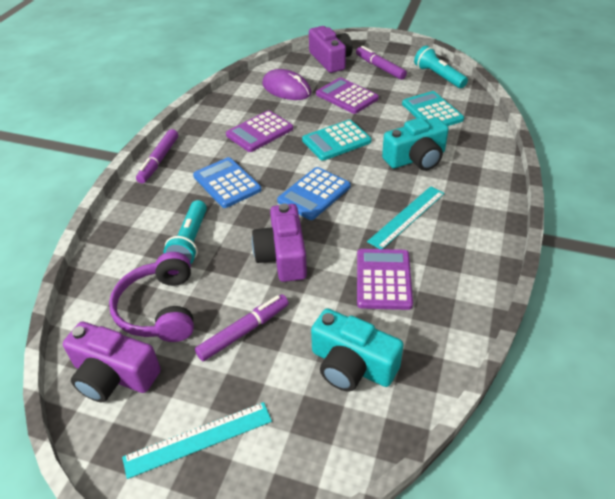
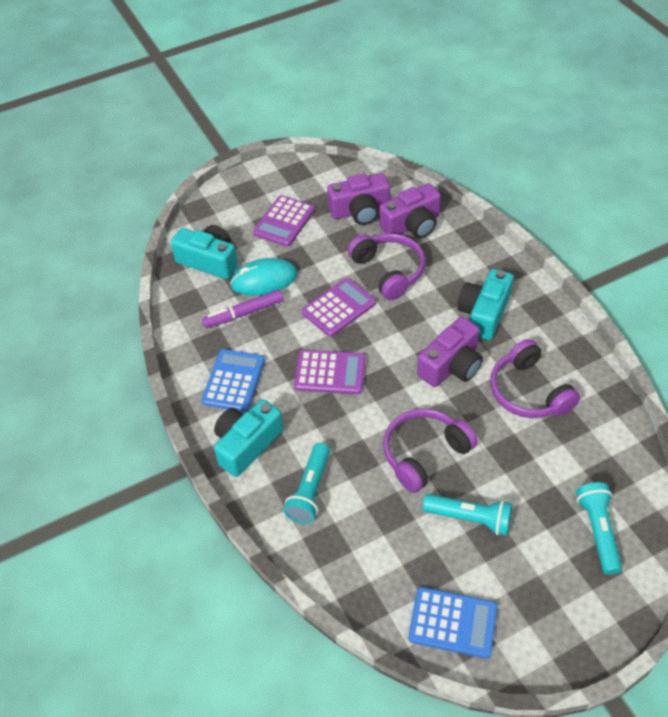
purple headphones: [109,252,194,342] = 1 -> [348,233,426,300] [383,409,478,493] [490,339,580,418] = 3
purple marker: [136,129,178,184] [195,294,289,361] [356,46,407,80] = 3 -> [202,290,283,328] = 1
purple mouse: [262,69,311,100] = 1 -> none = 0
turquoise calculator: [302,120,371,161] [402,91,464,126] = 2 -> none = 0
turquoise camera: [311,308,404,391] [382,117,449,171] = 2 -> [171,225,238,279] [214,399,283,477] [457,269,513,340] = 3
turquoise flashlight: [163,200,207,263] [414,46,468,88] = 2 -> [284,443,330,524] [422,494,512,536] [576,482,622,575] = 3
turquoise mouse: none = 0 -> [230,258,297,296] = 1
turquoise ruler: [122,402,272,479] [367,186,445,249] = 2 -> none = 0

